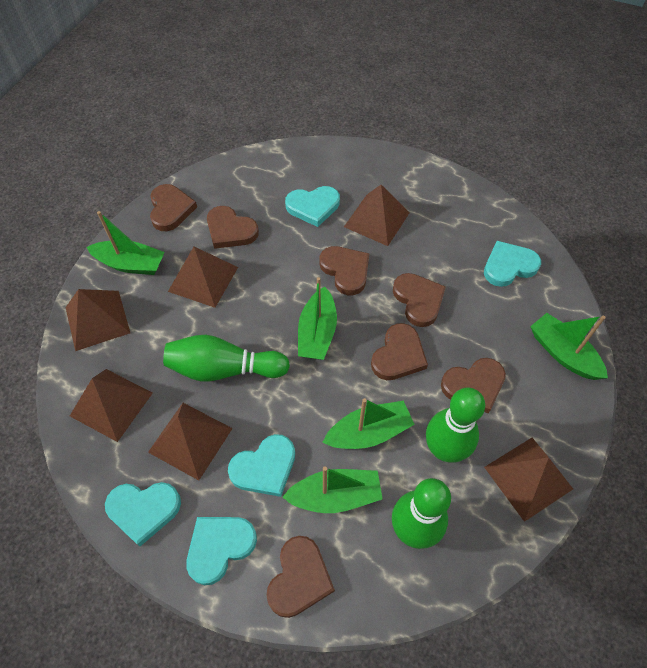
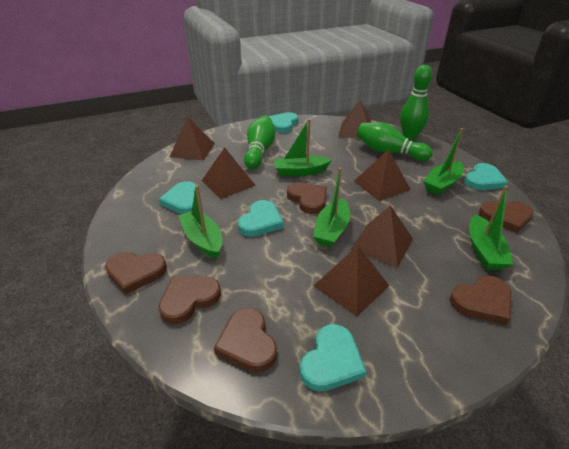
brown heart: [150,184,197,231] [207,206,259,249] [266,536,335,618] [319,246,369,295] [371,323,428,380] [393,273,446,327] [441,358,506,414] = 7 -> [105,252,167,294] [158,276,221,324] [214,308,277,372] [287,182,327,214] [450,275,511,325] [479,201,534,233] = 6

